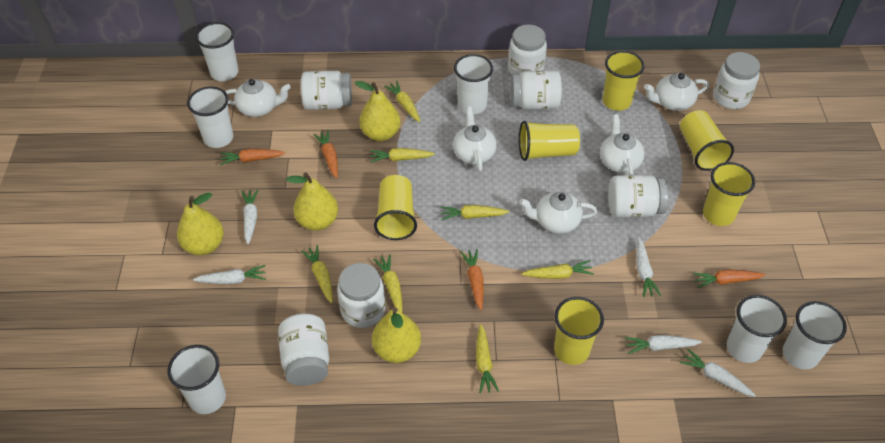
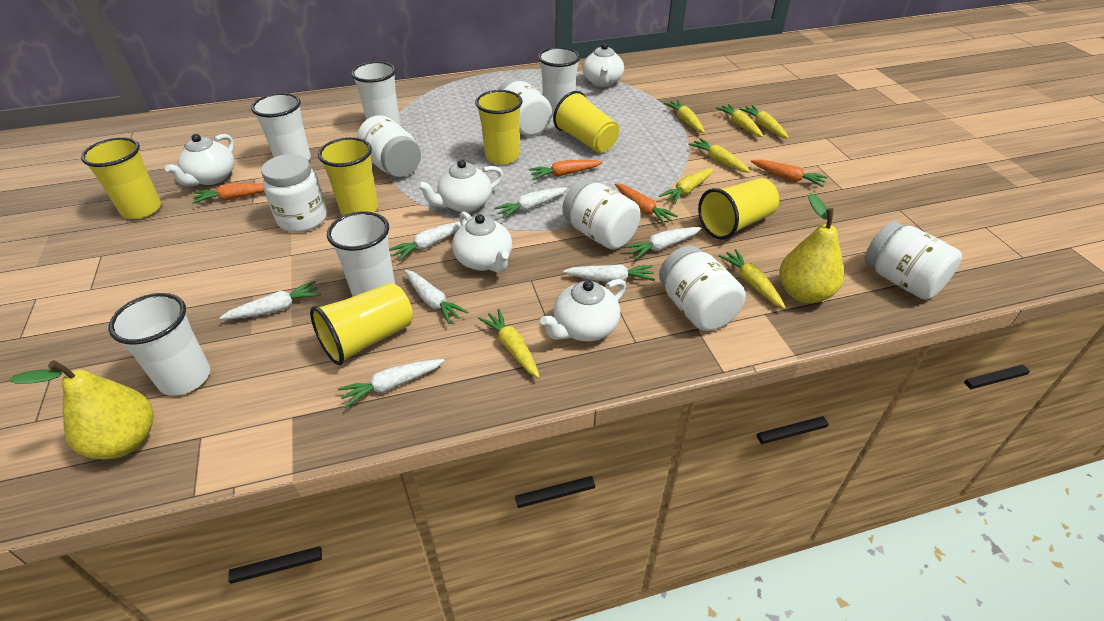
white carrot: [193,265,266,284] [241,189,258,244] [625,335,702,354] [636,237,661,297] [680,349,756,397] = 5 -> [220,281,321,319] [338,359,445,408] [389,221,467,261] [405,270,469,324] [494,187,567,219] [563,264,655,282] [624,227,701,259] = 7
white cup: [168,345,226,414] [187,87,233,148] [196,22,239,81] [454,54,493,114] [727,295,787,363] [783,301,847,370] = 6 -> [108,293,210,396] [251,93,311,160] [327,211,395,296] [351,61,400,124] [538,47,580,115] = 5
white jar: [278,313,329,386] [301,71,352,110] [337,263,385,328] [508,25,547,75] [510,70,562,109] [608,175,669,217] [713,52,760,109] = 7 -> [261,154,327,232] [357,115,421,177] [498,79,552,136] [562,179,641,250] [659,245,746,331] [864,221,962,300] = 6
yellow pear: [177,193,224,255] [286,172,338,230] [355,81,400,141] [372,307,421,363] = 4 -> [9,360,153,459] [779,193,844,303] = 2

